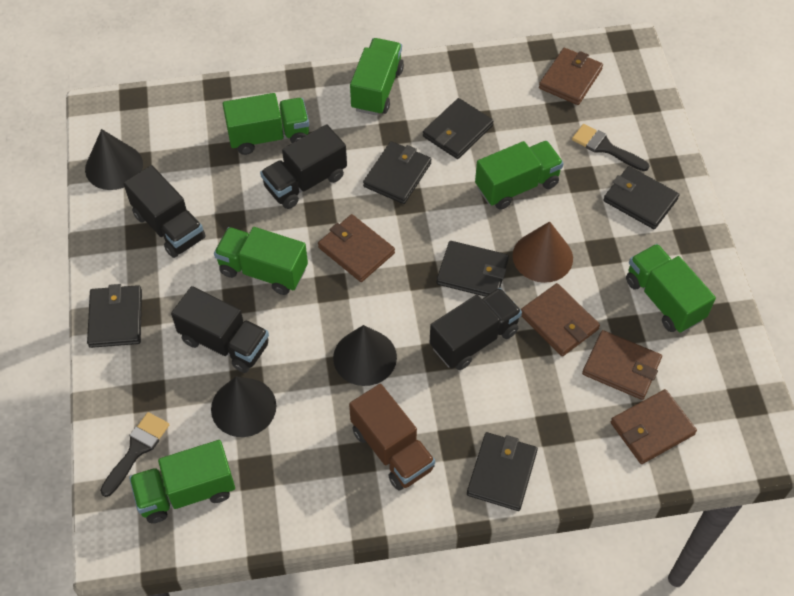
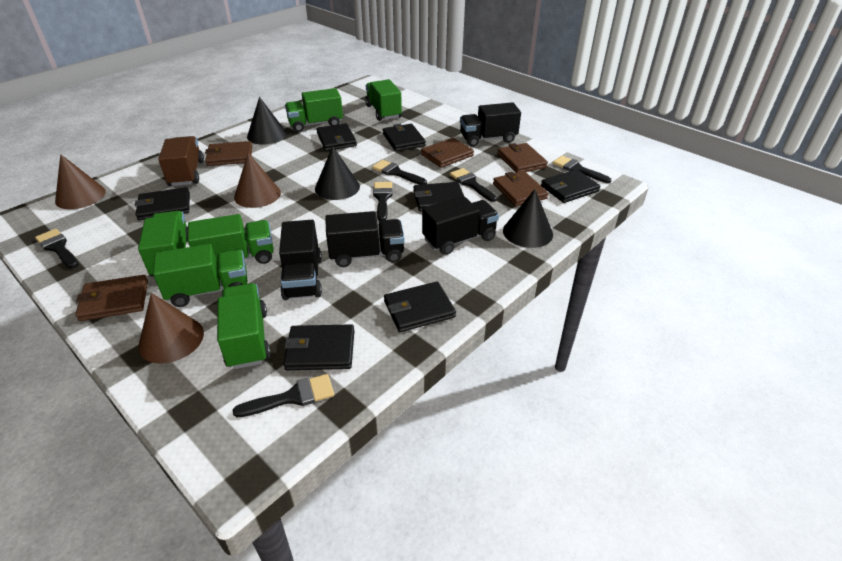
black brush: [100,412,169,497] [572,124,649,171] = 2 -> [35,229,79,269] [233,374,334,417] [372,160,427,185] [373,182,393,221] [450,168,497,202] [553,156,612,183] = 6
black wallet: [87,284,142,348] [363,141,432,204] [423,98,494,159] [437,241,509,297] [467,432,538,511] [603,166,679,229] = 6 -> [135,187,190,221] [283,324,354,370] [316,123,357,151] [383,124,426,151] [384,281,456,332] [413,182,464,211] [541,169,600,203] = 7
brown cone: [513,221,573,283] = 1 -> [55,154,106,209] [138,293,204,364] [234,153,281,208] = 3

